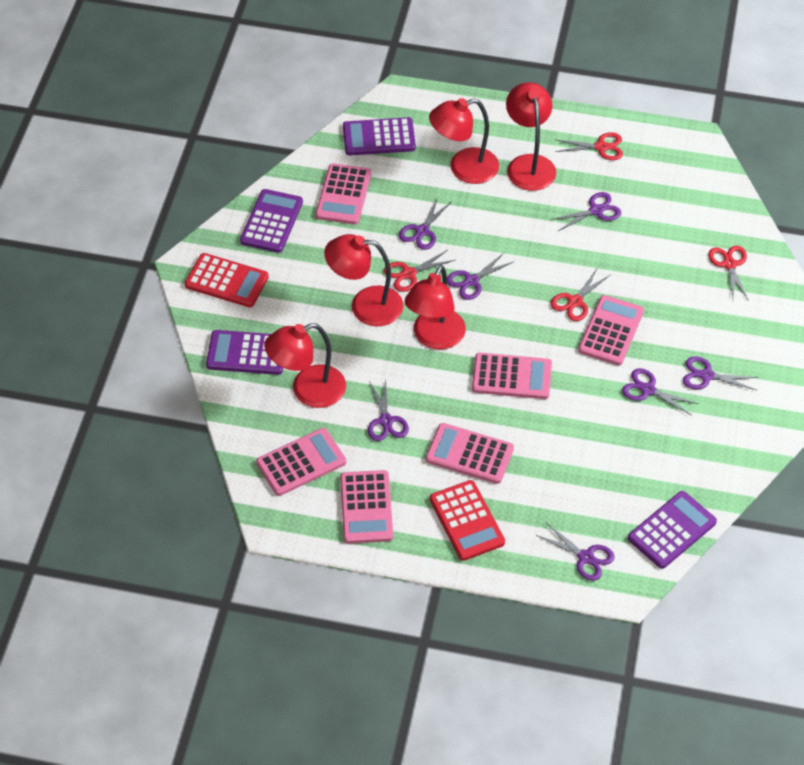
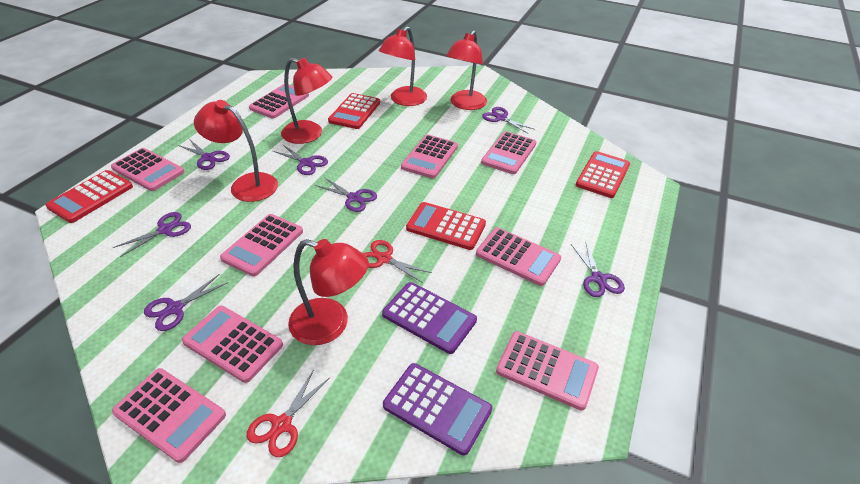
pink calculator: [256,428,346,496] [316,163,371,224] [340,470,393,544] [426,423,514,484] [472,353,552,399] [578,295,644,365] = 6 -> [111,148,184,191] [112,368,226,463] [182,306,283,383] [220,214,303,277] [249,84,309,119] [401,134,458,179] [476,227,561,286] [481,131,536,174] [496,331,599,410] = 9
purple calculator: [206,330,283,375] [240,189,303,253] [343,117,416,156] [628,491,717,569] = 4 -> [382,282,477,354] [383,363,492,456] = 2
red calculator: [185,253,269,307] [430,480,505,561] = 2 -> [45,170,133,223] [328,93,380,129] [406,202,486,250] [576,151,630,198] = 4
red scissors: [384,250,455,292] [551,267,610,321] [555,132,623,160] [708,246,749,301] = 4 -> [247,369,329,457] [363,240,432,283] = 2

